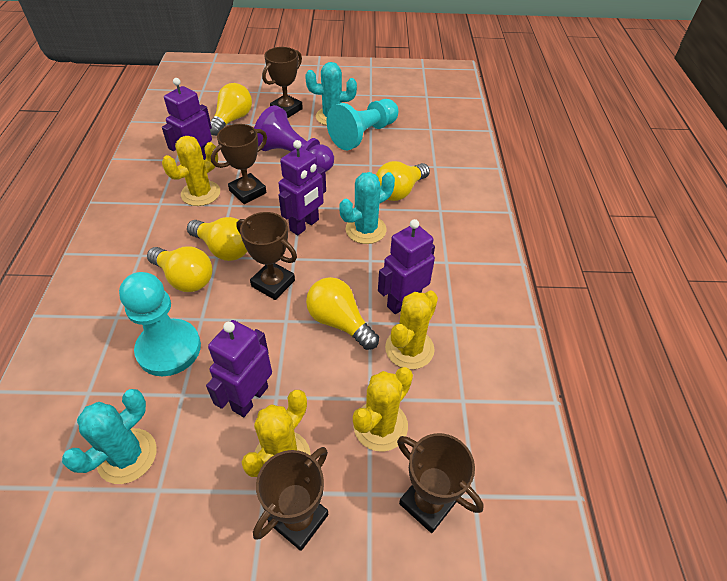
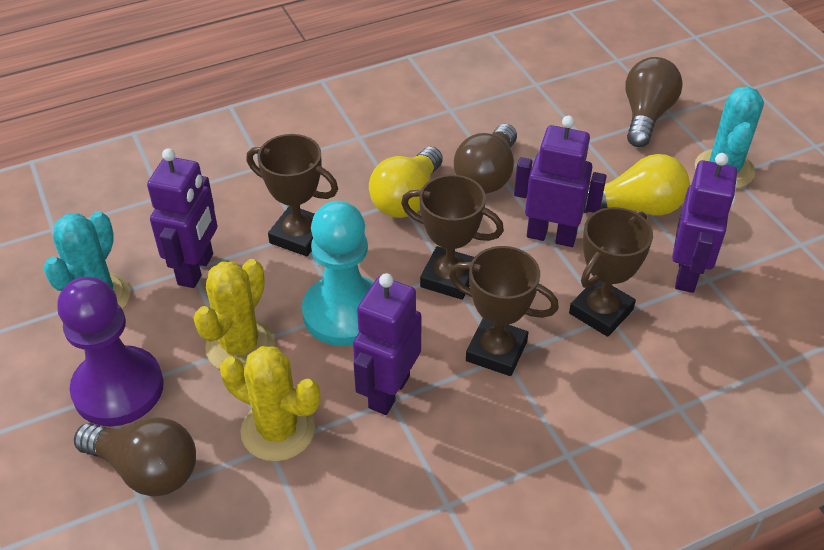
brown light bulb: none = 0 -> [74,418,196,496] [454,124,517,194] [626,57,683,147] = 3
brown trophy: [211,124,267,204] [236,212,297,300] [253,447,328,551] [262,47,303,118] [397,433,484,533] = 5 -> [246,134,338,256] [401,174,504,300] [448,246,559,376] [569,207,653,337] = 4
turquoise cactus: [62,389,156,484] [305,62,357,126] [339,172,395,244] = 3 -> [43,211,130,310] [695,86,764,189] = 2
turquoise pawn: [119,272,201,376] [326,99,399,150] = 2 -> [302,201,374,346] = 1
yellow cactus: [162,136,220,206] [242,390,311,477] [353,367,413,452] [385,291,438,369] = 4 -> [194,259,275,369] [220,346,320,461] = 2
yellow light bulb: [147,246,212,292] [187,217,247,261] [210,83,252,136] [306,277,379,350] [376,161,430,201] = 5 -> [369,147,443,218] [583,154,690,216] = 2

